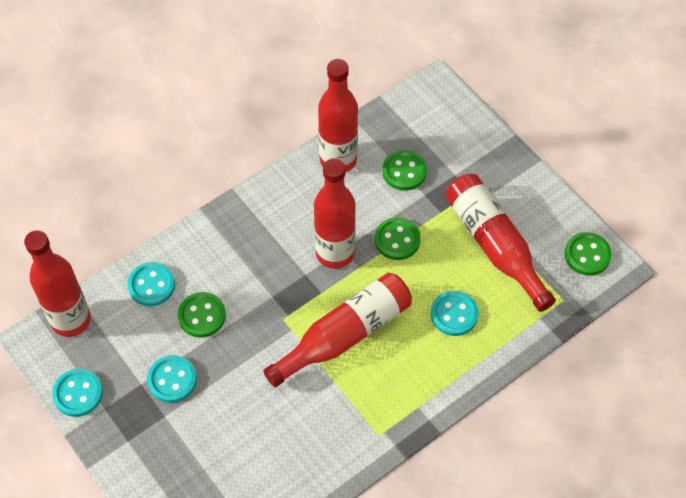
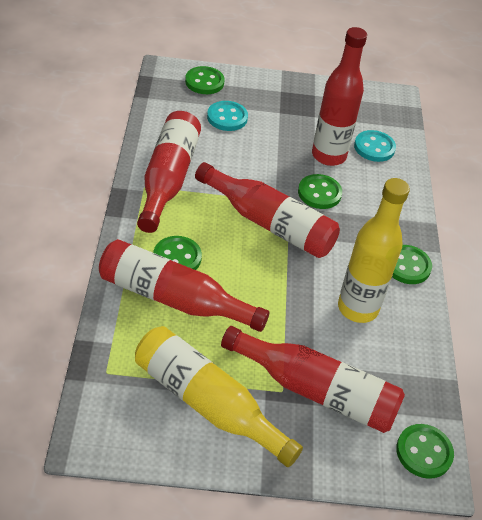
green button: [178,292,226,338] [375,217,421,260] [382,150,427,191] [564,232,612,276] = 4 -> [154,236,202,270] [185,66,225,94] [298,174,342,209] [392,245,432,284] [396,424,454,479] = 5
turquoise button: [52,369,103,417] [128,262,175,306] [147,355,197,403] [431,291,479,336] = 4 -> [207,101,248,131] [354,130,396,162] = 2
yellow bottle: none = 0 -> [135,326,303,467] [338,178,410,323] = 2

